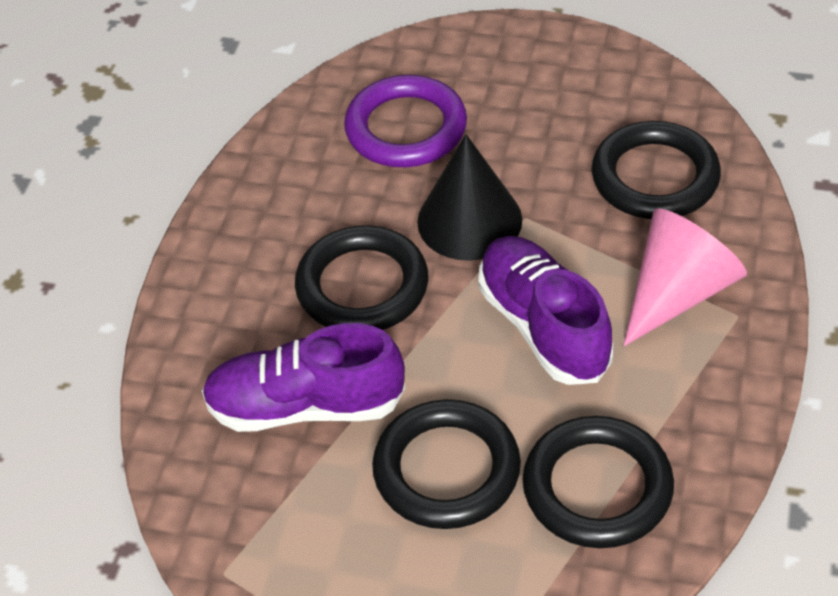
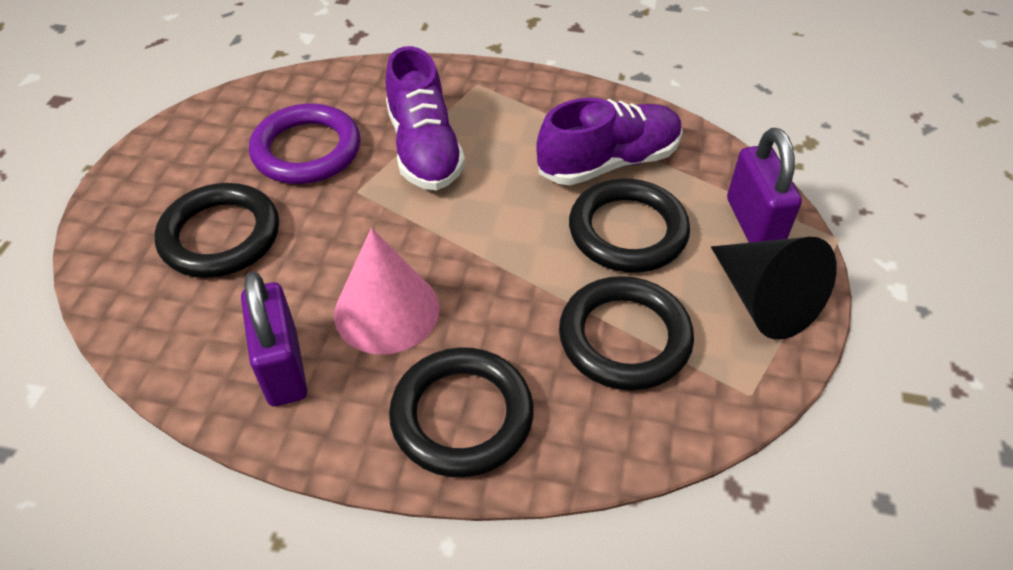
purple padlock: none = 0 -> [241,271,307,406] [727,128,802,243] = 2

